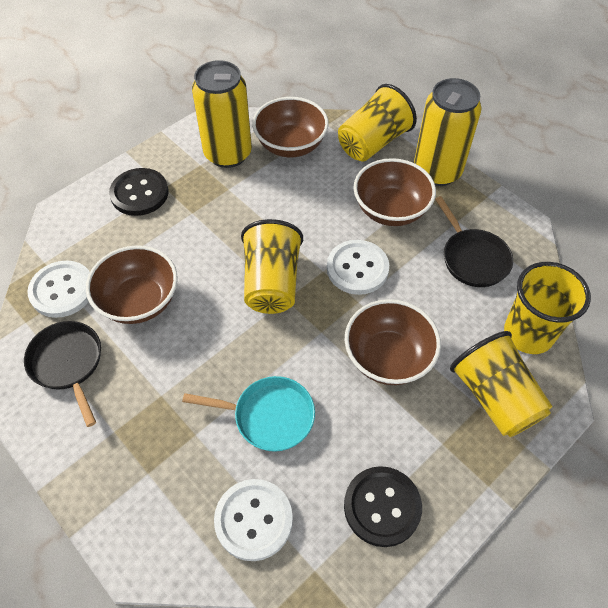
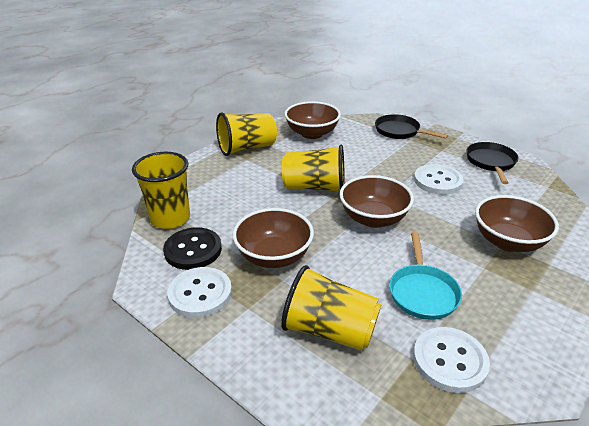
black button: [109,168,168,216] [344,466,422,547] = 2 -> [163,227,222,270] = 1
yellow can: [192,60,252,168] [414,78,482,186] = 2 -> none = 0

